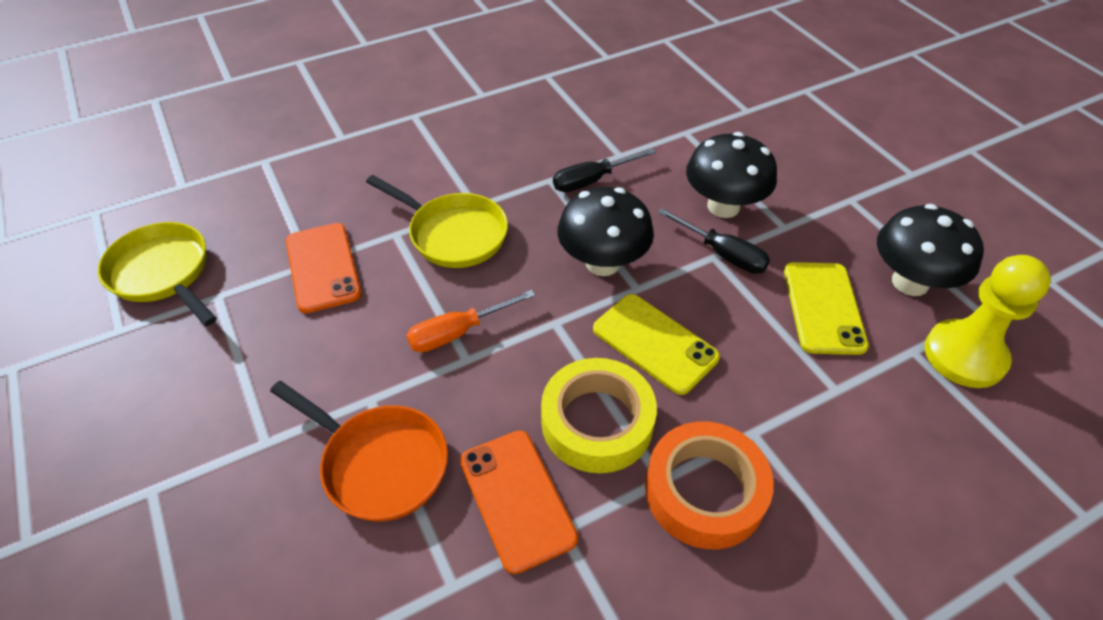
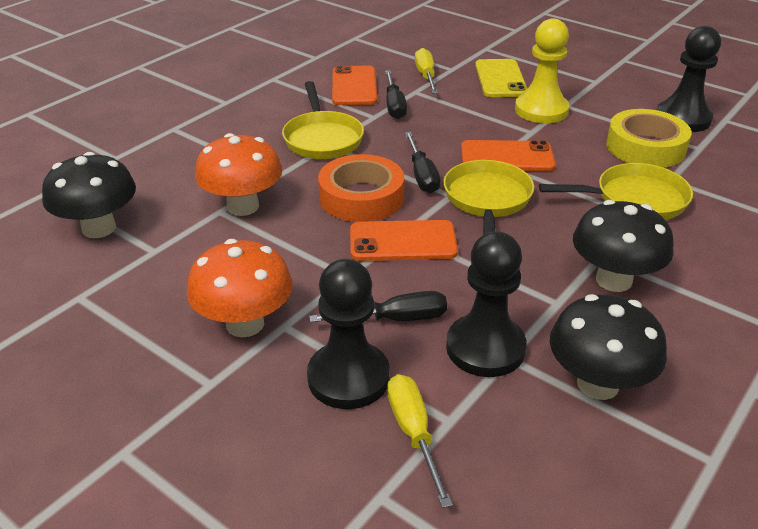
black pawn: none = 0 -> [307,259,390,409] [446,231,527,377] [657,26,721,132] = 3
black screwdriver: [553,148,656,192] [658,208,770,274] = 2 -> [309,291,447,323] [385,70,407,119] [405,132,440,193] = 3
orange mushroom: none = 0 -> [187,239,293,337] [195,133,282,216] = 2
orange pan: [270,381,448,522] = 1 -> none = 0
orange phone: [286,223,362,313] [460,431,578,574] = 2 -> [332,65,377,105] [350,220,458,261] [461,140,556,171] = 3
orange screwdriver: [406,290,536,352] = 1 -> none = 0
yellow pan: [98,222,217,326] [366,175,508,268] = 2 -> [282,81,364,159] [443,160,534,235] [539,163,693,220] = 3
yellow phone: [593,294,720,395] [784,262,869,355] = 2 -> [475,59,527,97] = 1
yellow screwdriver: none = 0 -> [387,374,453,508] [415,48,438,94] = 2

